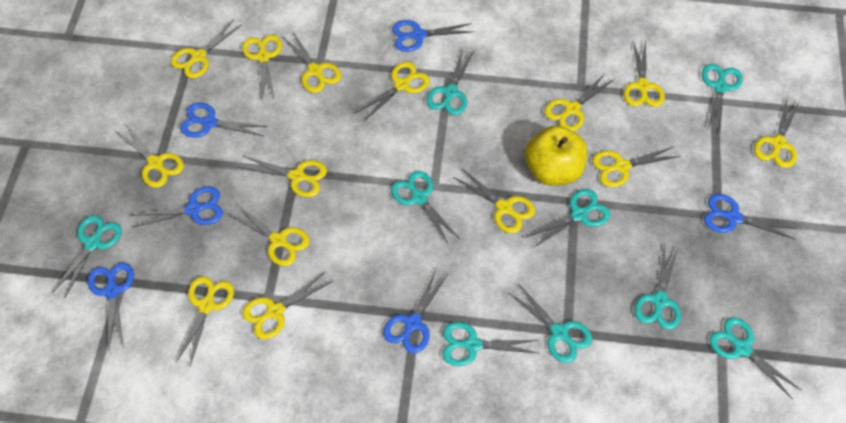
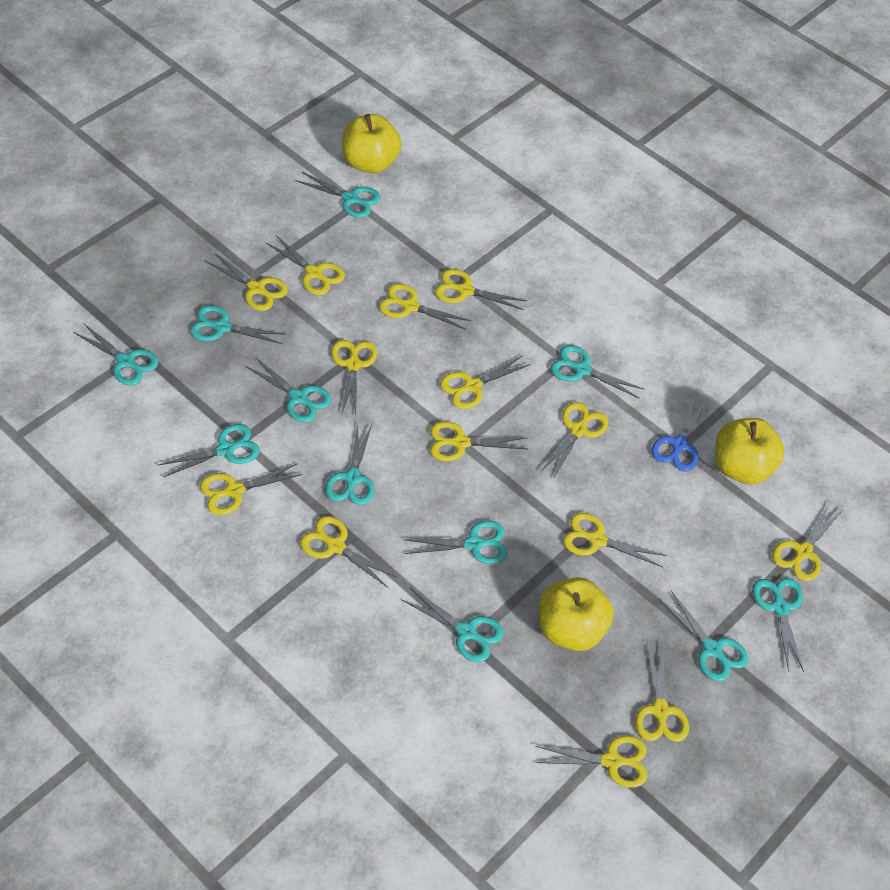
blue scissors: [88,262,134,348] [133,186,223,227] [180,102,268,137] [383,267,449,353] [392,20,473,52] [704,194,797,240] = 6 -> [651,397,708,471] = 1
turquoise scissors: [52,215,122,299] [391,171,460,245] [426,48,474,115] [442,322,538,366] [509,285,592,363] [526,189,610,248] [634,243,681,330] [702,64,743,131] [709,317,801,399] = 9 -> [73,323,158,386] [158,424,260,477] [190,305,286,344] [245,357,332,423] [296,172,380,218] [325,424,374,505] [402,588,504,662] [405,520,508,564] [551,345,645,398] [659,591,748,682] [752,578,804,672] = 11
yellow apple: [525,125,587,186] = 1 -> [342,114,401,173] [539,577,613,651] [715,418,785,484] = 3

